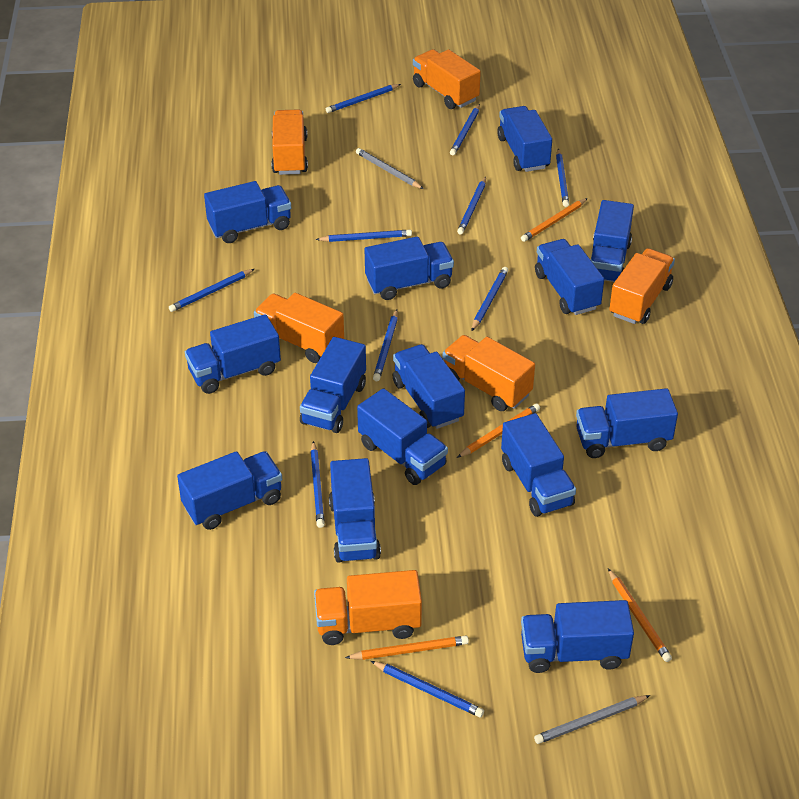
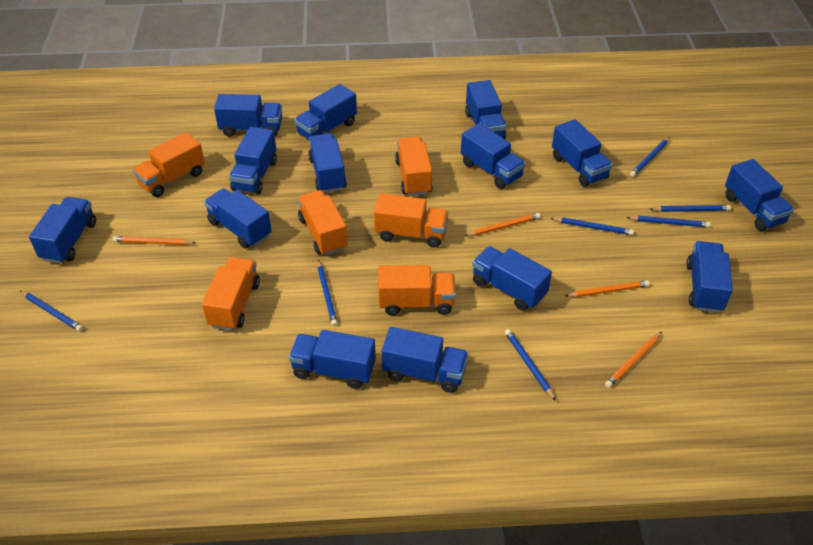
blue pencil: [169,269,254,312] [311,441,325,528] [316,230,412,242] [326,84,401,113] [371,661,484,717] [373,309,398,381] [450,104,480,155] [457,177,486,235] [471,267,509,331] [556,149,569,207] = 10 -> [20,291,83,332] [317,260,338,326] [505,329,556,401] [551,217,634,235] [626,216,711,228] [630,137,670,177] [650,205,731,212] = 7
grey pencil: [356,148,424,189] [534,695,650,744] = 2 -> none = 0

